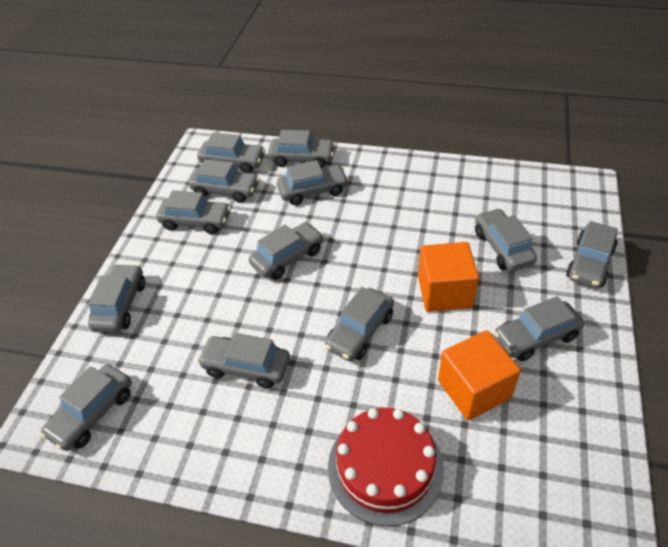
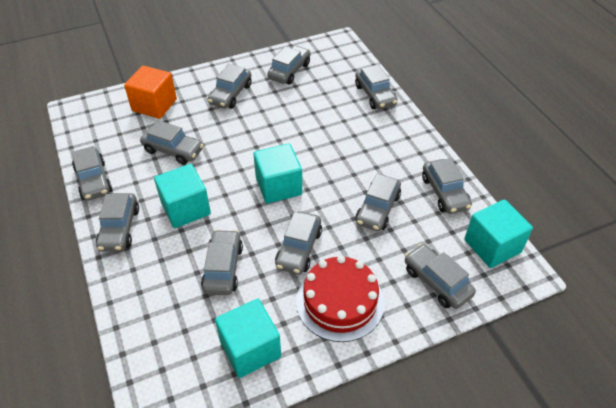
grey car: [40,364,132,451] [88,264,145,333] [156,190,231,234] [188,159,260,203] [197,133,265,173] [197,333,290,388] [249,222,324,280] [268,130,335,168] [277,160,349,205] [325,287,394,361] [475,208,537,271] [494,296,584,361] [566,221,618,288] = 13 -> [72,146,112,201] [96,193,139,252] [140,120,204,165] [201,229,243,295] [208,64,251,109] [267,45,310,85] [275,211,322,274] [355,64,398,109] [355,174,401,231] [405,244,476,309] [422,158,472,214] = 11
orange cube: [418,242,479,312] [438,330,521,420] = 2 -> [124,66,177,119] = 1
turquoise cube: none = 0 -> [154,164,211,228] [215,299,281,378] [254,143,302,204] [464,200,533,268] = 4

